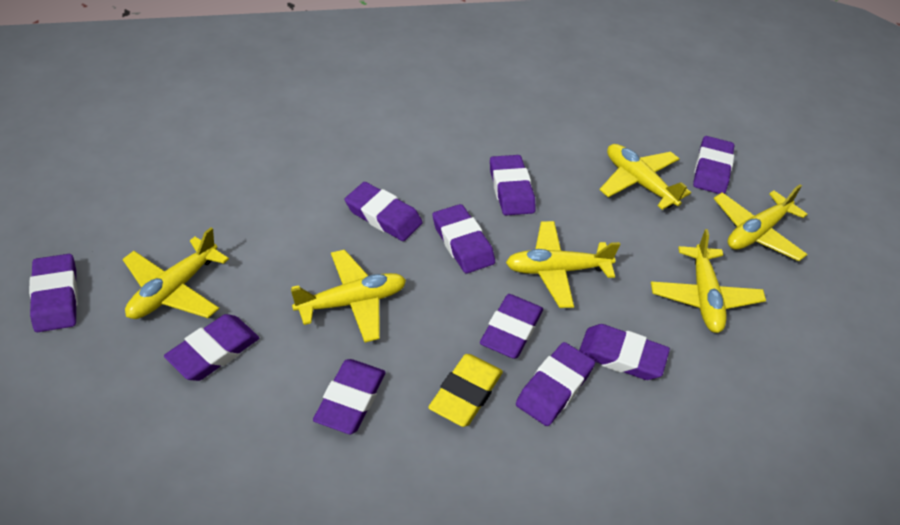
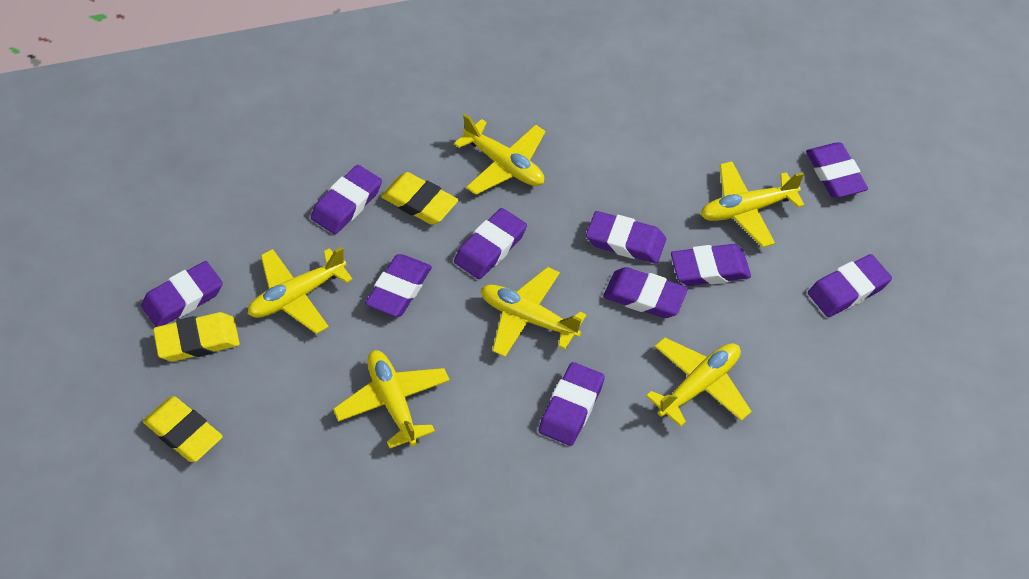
yellow eraser: [428,354,503,427] = 1 -> [143,396,223,462] [153,312,240,361] [381,172,458,225] = 3

